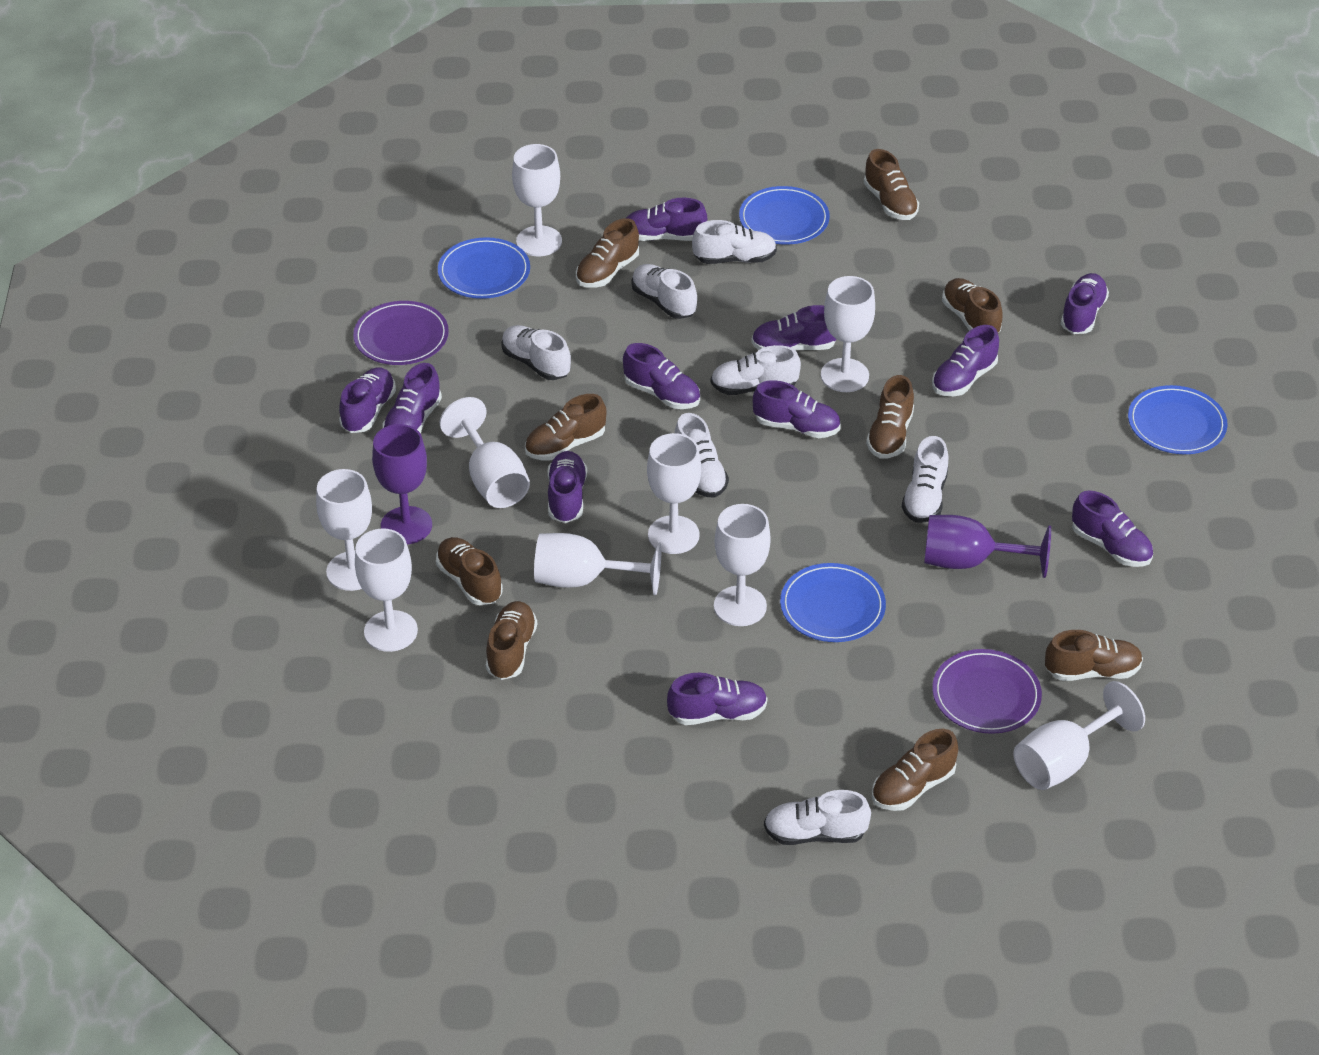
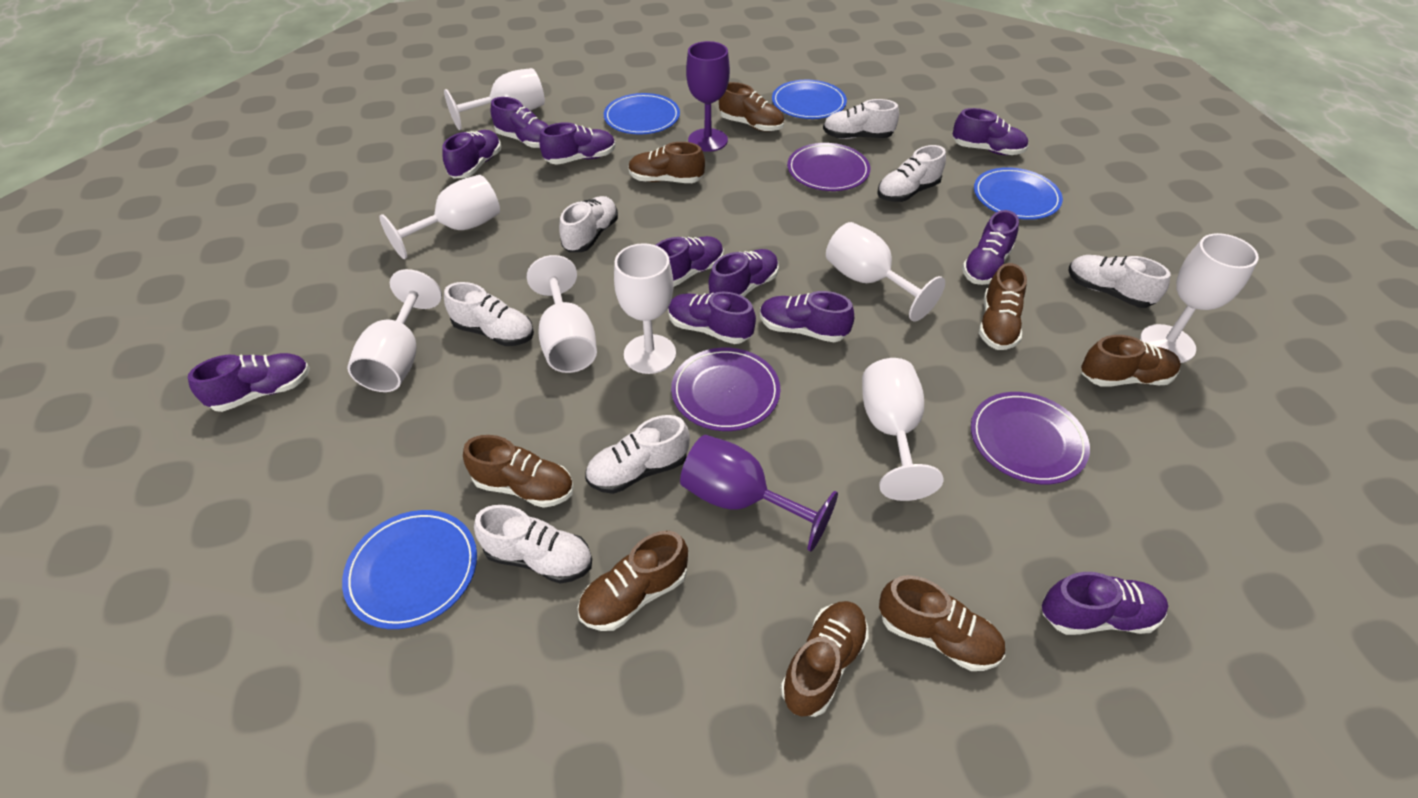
brown shoe: [436,537,503,605] [486,601,537,680] [525,394,607,461] [576,218,639,288] [864,149,919,220] [866,375,914,459] [872,729,958,811] [942,278,1002,333] [1045,630,1143,681] = 9 -> [463,435,574,508] [578,531,688,631] [628,142,705,183] [719,82,784,132] [781,601,869,717] [879,575,1005,671] [979,263,1027,350] [1081,335,1181,387] = 8
purple plate: [353,301,449,365] [932,649,1042,734] = 2 -> [671,348,781,431] [787,143,870,191] [971,392,1090,484] = 3
white goblet: [316,469,372,591] [355,529,418,652] [440,397,530,508] [512,144,562,256] [534,533,662,595] [647,433,701,554] [714,504,771,626] [821,276,875,392] [1013,681,1145,790] = 9 -> [347,269,442,392] [379,175,500,259] [444,68,545,130] [527,255,597,373] [614,243,676,374] [826,222,945,322] [862,358,943,501] [1140,233,1259,363] = 8

